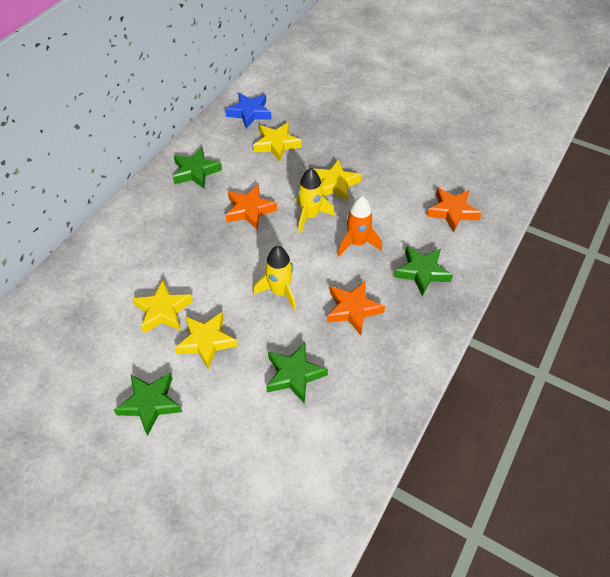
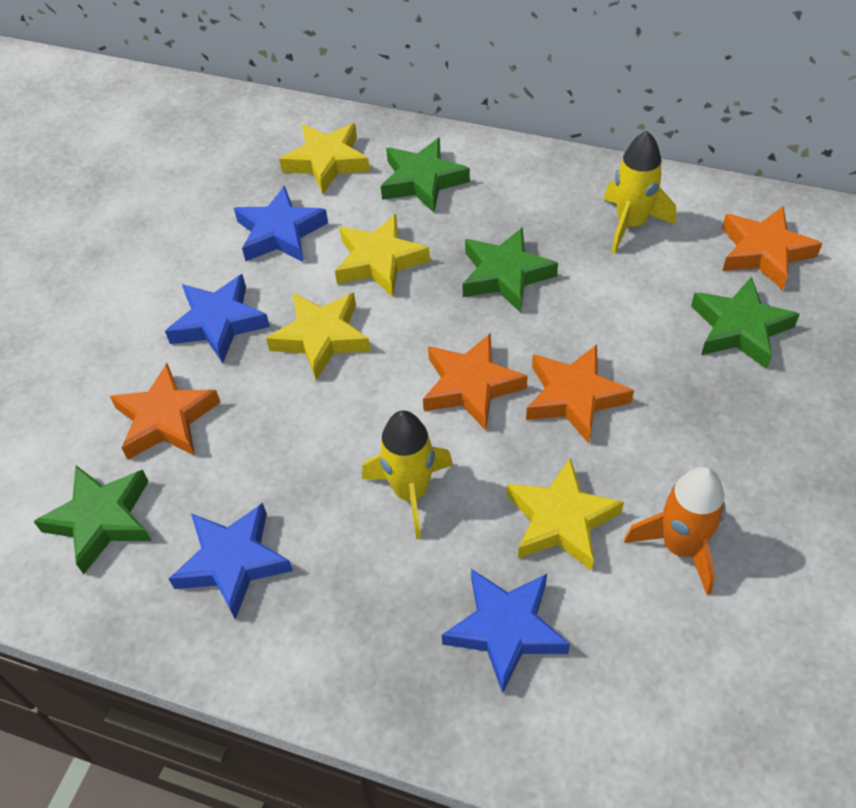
blue star: [225,93,272,129] = 1 -> [165,274,270,363] [169,503,293,620] [234,186,328,263] [442,569,570,694] = 4
orange star: [225,185,277,230] [327,281,385,335] [427,188,482,233] = 3 -> [110,363,221,459] [423,333,528,430] [526,345,634,443] [722,206,823,290] = 4

